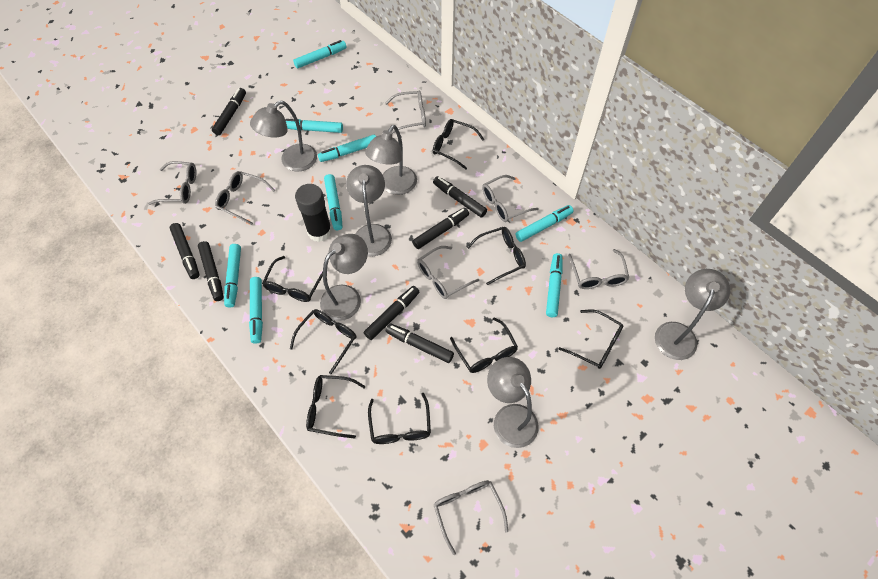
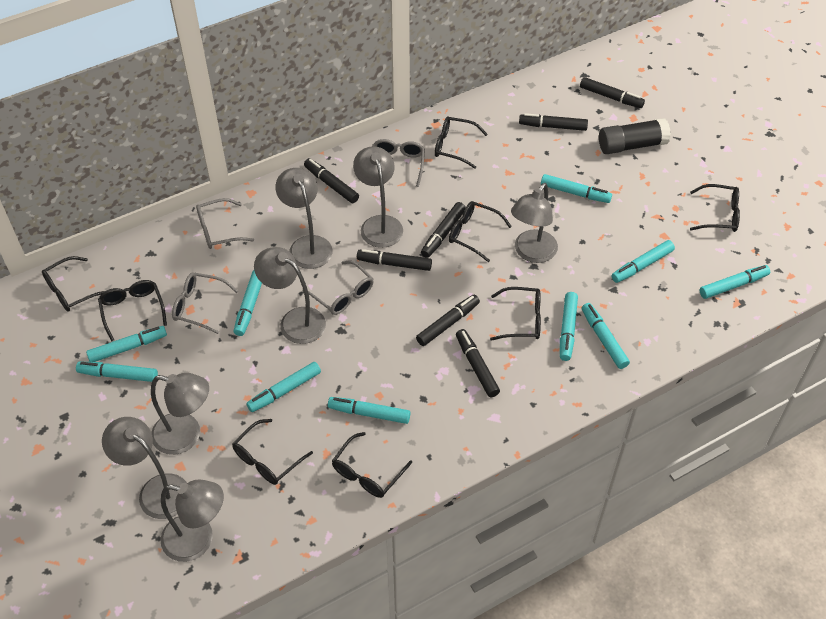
grey glasses: [148,161,197,205] [215,171,275,225] [385,91,426,134] [417,246,479,299] [434,480,508,555] [482,175,539,222] [568,249,629,289] = 7 -> [172,272,238,334] [196,198,254,249] [303,261,374,315] [372,139,425,187] = 4
grey lamp: [250,100,317,172] [320,234,368,321] [346,165,392,256] [365,125,417,195] [487,357,539,448] [655,269,730,360] = 6 -> [102,417,187,519] [151,373,209,455] [161,480,224,562] [254,247,326,344] [275,168,333,269] [353,146,403,248] [511,183,558,263] = 7
turquoise marker: [224,244,241,308] [249,277,263,344] [286,119,343,133] [293,40,347,68] [318,135,376,162] [324,174,343,230] [516,205,574,242] [546,253,563,317] = 8 -> [76,362,158,382] [86,326,167,362] [234,270,262,336] [246,362,321,412] [328,397,410,424] [541,174,612,203] [560,292,578,361] [582,303,630,369] [611,240,675,283] [700,265,770,299] = 10

